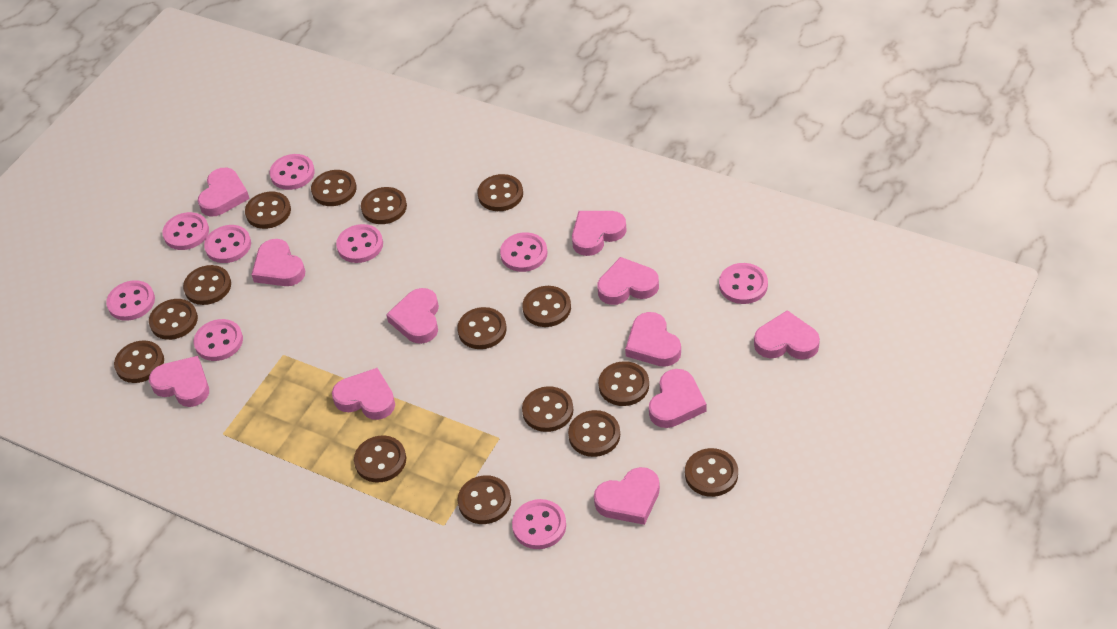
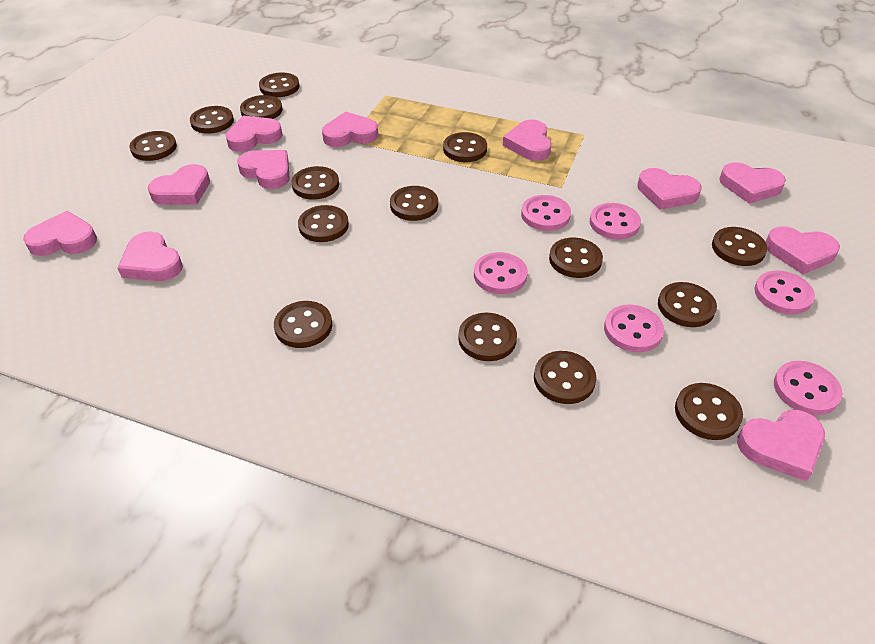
pink button: [106,280,155,321] [162,212,209,250] [194,319,243,361] [204,225,251,263] [270,154,315,190] [336,224,383,263] [500,232,547,272] [512,499,566,549] [719,263,768,304] = 9 -> [474,252,528,294] [521,195,571,231] [590,203,641,240] [604,305,664,352] [754,271,815,314] [774,361,843,415] = 6

